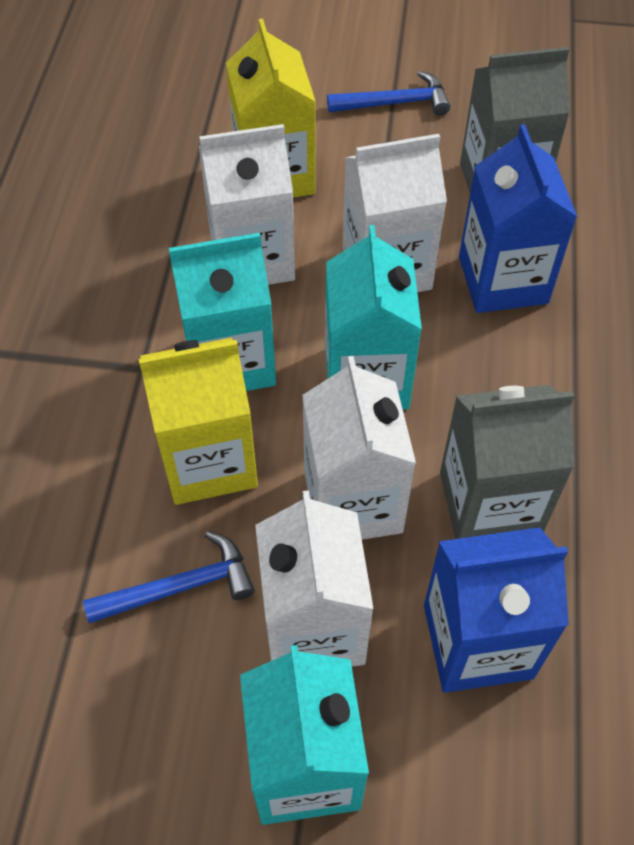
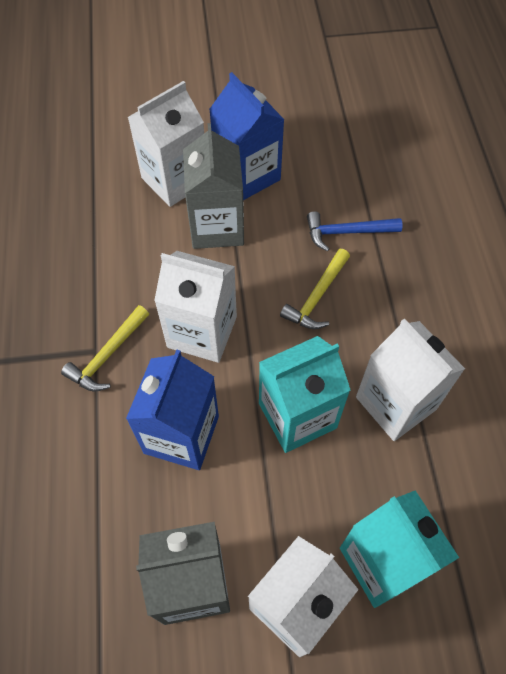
blue hammer: [83,531,255,623] [327,71,450,116] = 2 -> [307,211,402,251] = 1
turquoise carton: [169,233,276,391] [240,645,369,825] [325,225,422,410] = 3 -> [259,336,350,453] [340,490,459,608] = 2
yellow carton: [139,338,258,505] [226,18,316,198] = 2 -> none = 0
yellow hammer: none = 0 -> [61,305,149,392] [280,249,350,329] = 2

